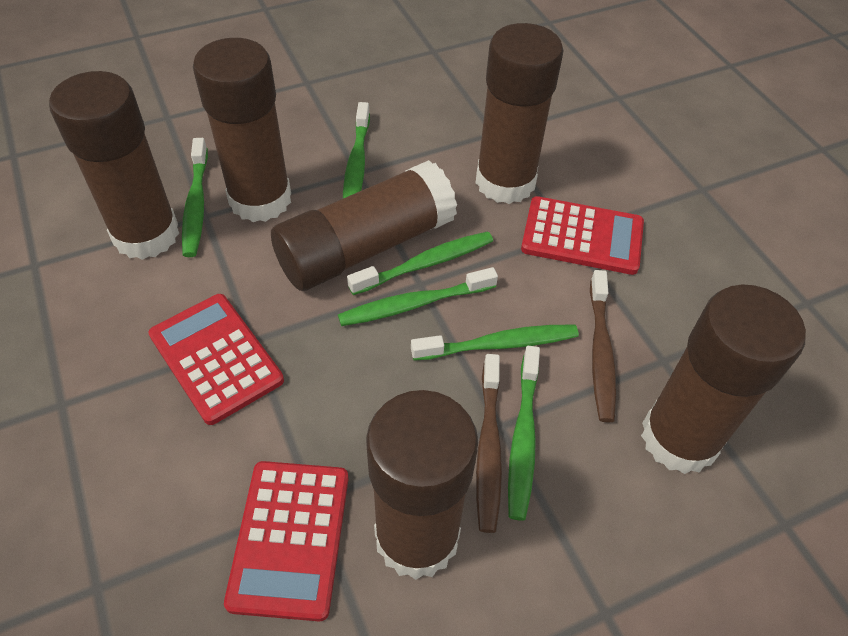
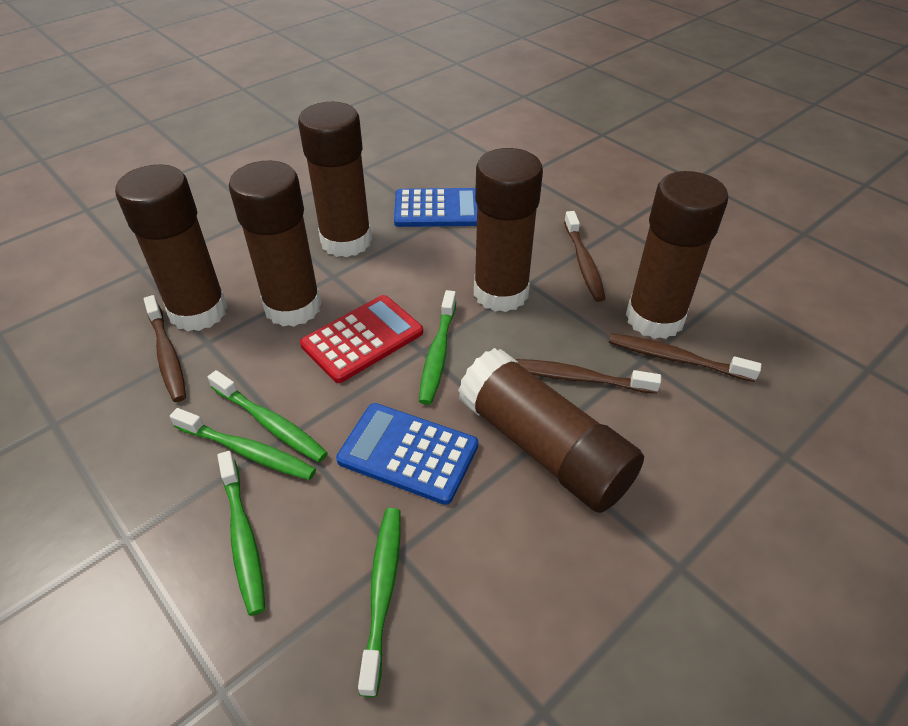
blue calculator: none = 0 -> [336,403,478,505] [394,188,477,227] = 2
brown toothbrush: [476,354,502,533] [590,270,616,423] = 2 -> [144,295,186,402] [515,359,661,394] [564,211,606,302] [609,333,762,382] = 4
green toothbrush: [182,138,208,257] [338,267,498,326] [343,102,370,198] [347,231,493,295] [411,324,579,361] [508,346,540,521] = 6 -> [170,408,316,480] [208,370,328,462] [217,451,265,616] [358,508,401,697] [419,290,456,405] = 5
red calculator: [148,294,284,425] [224,461,349,621] [521,196,644,275] = 3 -> [300,295,423,383] = 1

